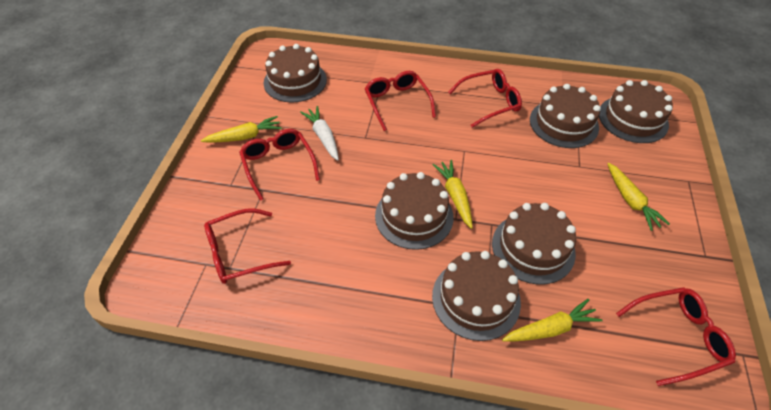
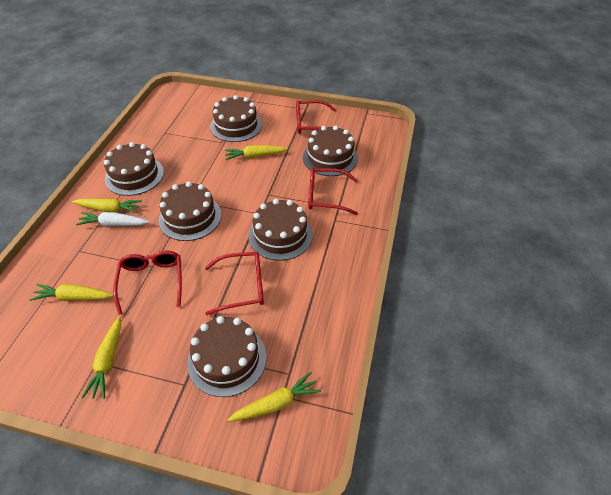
red glasses: [204,208,291,284] [239,129,320,201] [365,71,436,131] [448,69,522,128] [616,287,736,386] = 5 -> [113,250,182,315] [205,252,264,315] [296,100,336,134] [308,168,358,215] = 4
yellow carrot: [201,116,282,143] [432,160,473,229] [502,299,603,342] [607,163,670,231] = 4 -> [29,284,114,301] [72,199,142,213] [81,316,121,399] [225,145,288,160] [228,372,321,422] = 5

